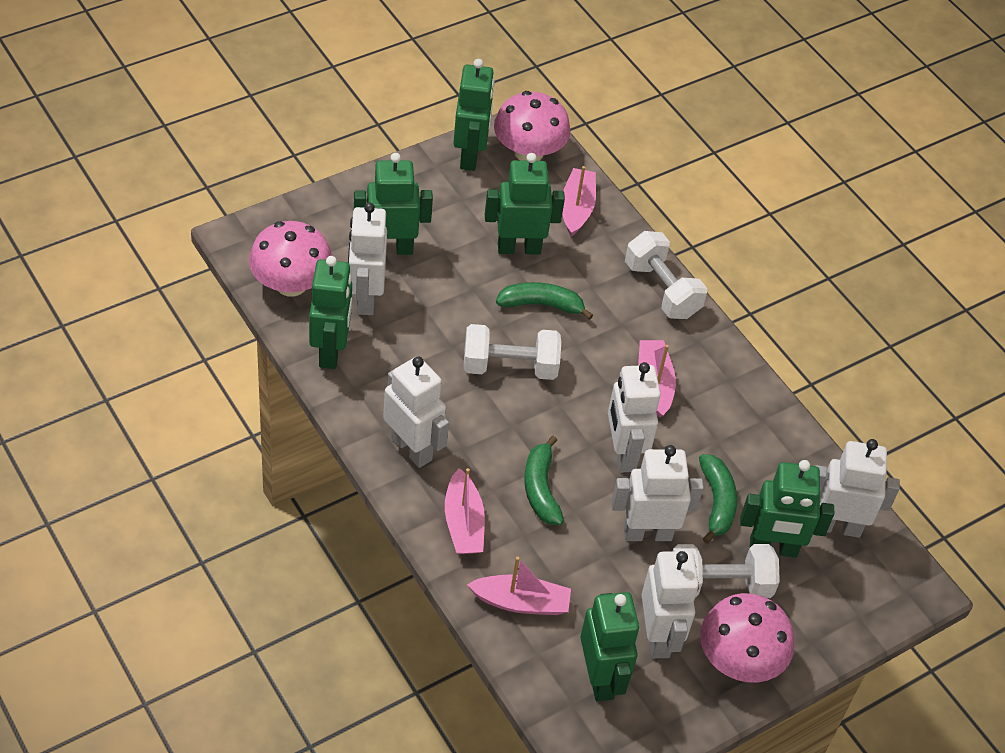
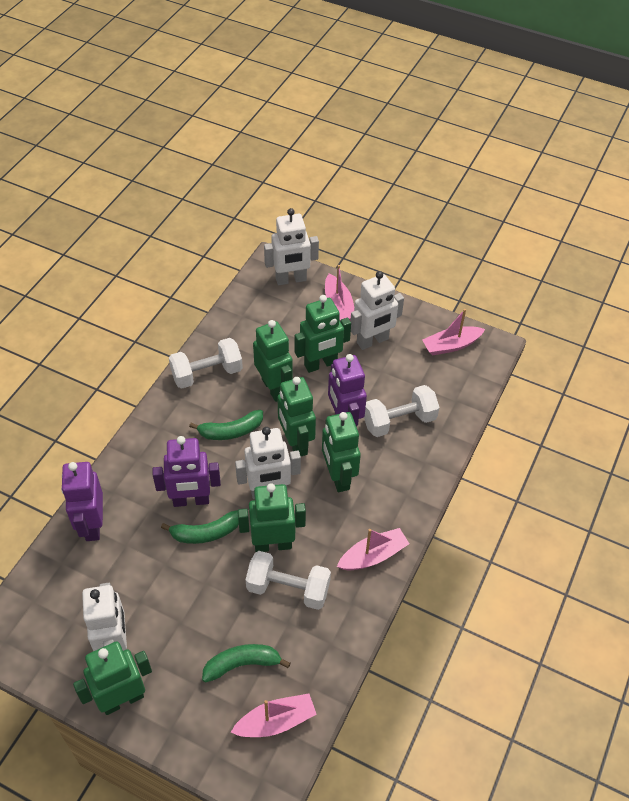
pink mushroom: [249,221,332,296] [494,91,571,161] [700,593,794,683] = 3 -> none = 0
purple robot: none = 0 -> [61,462,103,541] [152,436,221,507] [328,354,367,427] = 3
white robot: [348,202,387,315] [383,356,449,468] [608,362,661,473] [611,445,704,541] [642,551,699,659] [815,439,900,538] = 6 -> [82,583,127,651] [235,427,301,499] [264,208,319,285] [350,271,404,350] = 4

